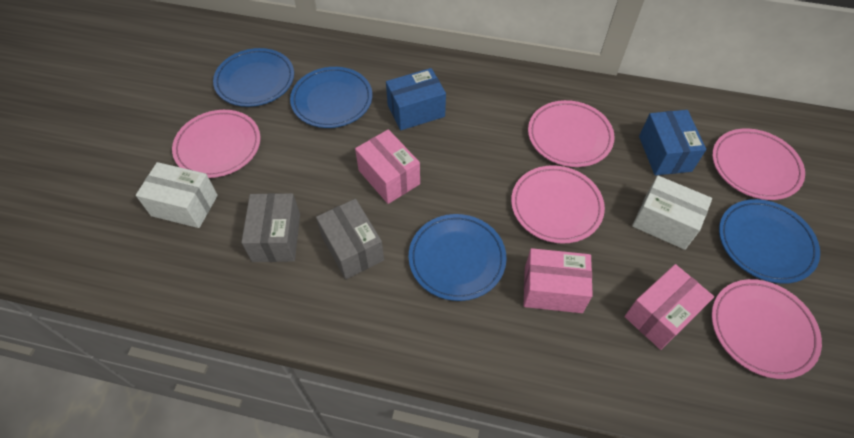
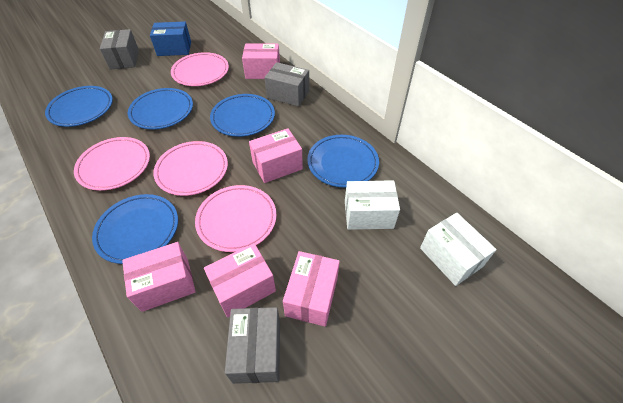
blue box: [386,68,446,130] [639,110,706,175] = 2 -> [150,22,191,56] = 1
blue plate: [213,48,294,107] [290,67,372,128] [409,214,507,301] [719,199,820,284] = 4 -> [45,86,113,127] [92,194,178,264] [128,88,193,129] [210,94,275,137] [307,135,379,188] = 5
grey box: [241,193,300,262] [316,199,384,279] = 2 -> [100,29,139,70] [225,307,280,384] [265,62,309,107] = 3
pink box: [355,129,420,204] [524,248,593,313] [624,264,714,350] = 3 -> [122,242,195,312] [204,243,276,317] [242,43,280,79] [249,128,303,183] [283,251,340,327] = 5
pink plate: [172,110,261,178] [511,165,605,244] [528,100,615,167] [711,279,822,379] [712,128,805,200] = 5 -> [74,137,150,191] [153,141,228,196] [171,52,229,86] [195,185,277,252] = 4

